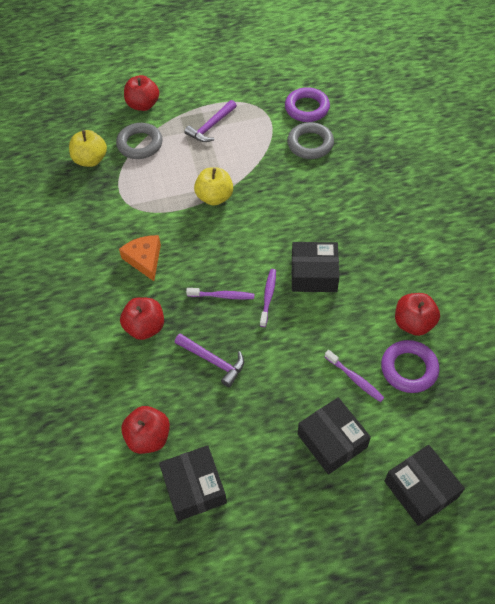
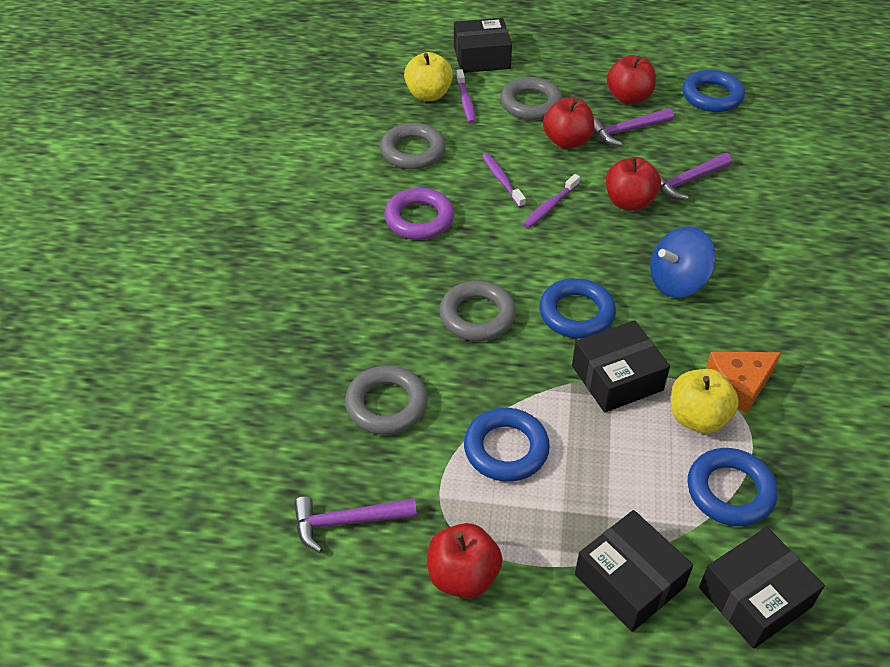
blue ring: none = 0 -> [464,408,550,482] [539,278,616,339] [682,70,745,112] [687,448,778,526] = 4
blue spinning top: none = 0 -> [650,226,716,298] = 1
grey ring: [116,123,162,159] [287,122,334,159] = 2 -> [345,365,428,435] [380,123,446,169] [439,281,516,341] [500,77,562,120] = 4
purple hammer: [174,333,244,387] [184,100,237,142] = 2 -> [294,496,417,552] [593,108,674,146] [659,153,732,200] = 3
purple ring: [285,87,330,122] [381,340,439,393] = 2 -> [384,188,454,240] = 1

